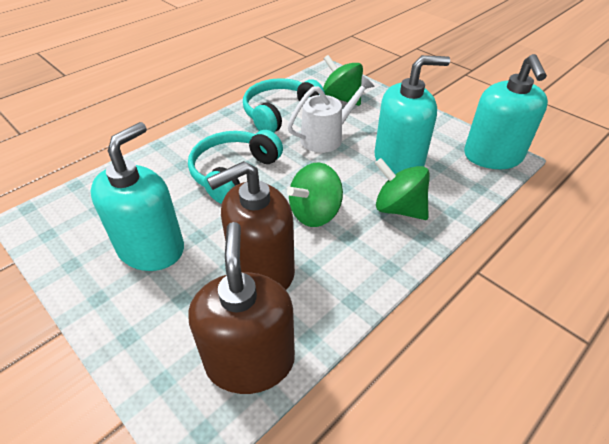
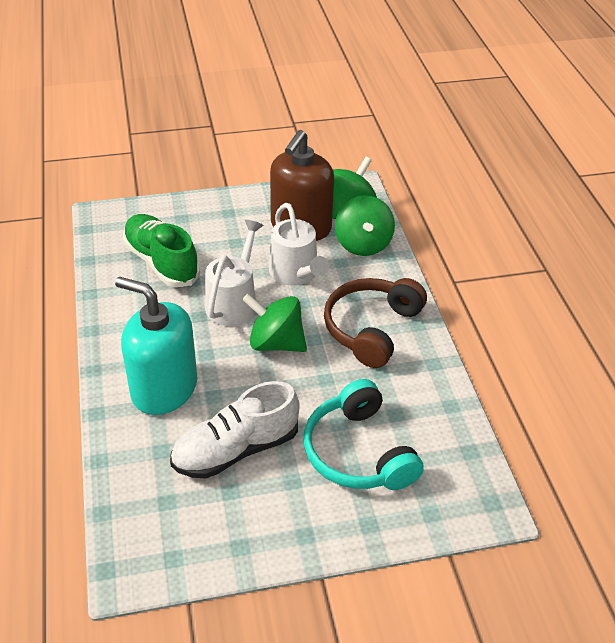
brown headphones: none = 0 -> [324,278,427,368] = 1
brown soap dispenser: [188,222,295,394] [207,161,295,289] = 2 -> [270,130,334,241] = 1
green shoe: none = 0 -> [123,214,200,287] = 1
turquoise headphones: [188,130,283,204] [243,78,325,133] = 2 -> [304,379,424,490] = 1
turquoise soap dispenser: [90,122,184,271] [374,55,450,174] [464,54,548,169] = 3 -> [115,277,197,415] = 1
white shoe: none = 0 -> [170,381,300,478] = 1
white watering can: [287,76,374,153] = 1 -> [205,220,264,326] [269,203,329,286] = 2

